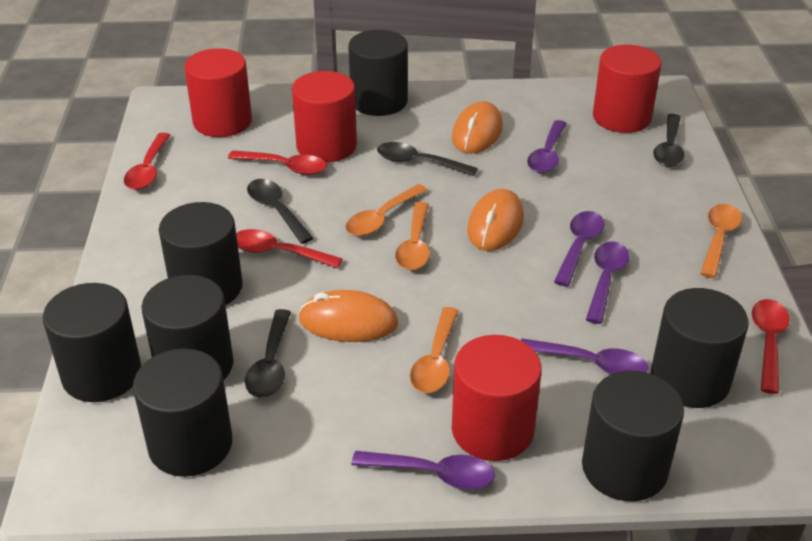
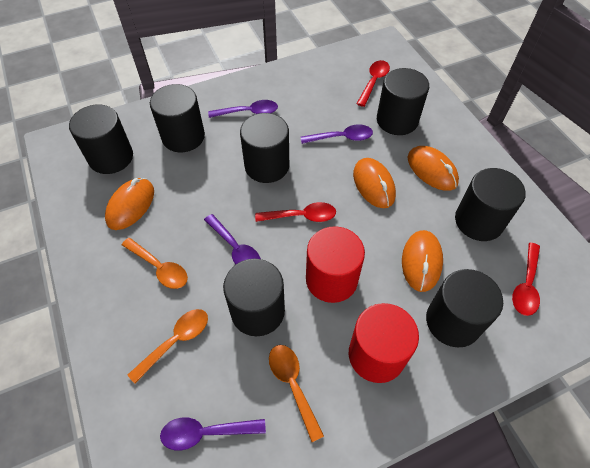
black spoon: [245,309,291,398] [247,179,314,244] [377,142,478,176] [653,114,684,167] = 4 -> none = 0
orange mouse: [298,290,398,342] [452,101,503,154] [467,189,524,251] = 3 -> [105,178,154,230] [353,158,396,208] [402,230,443,292] [408,146,459,191] = 4
orange spoon: [345,184,427,236] [395,202,430,270] [410,307,459,393] [700,204,742,278] = 4 -> [122,238,188,289] [128,309,208,383] [269,345,324,442] = 3
purple spoon: [351,451,495,490] [521,338,648,375] [527,120,567,173] [554,211,605,287] [586,241,630,324] = 5 -> [160,417,266,451] [204,214,261,264] [208,100,278,118] [301,125,373,144] = 4
red cylinder: [184,48,252,137] [292,71,357,163] [452,335,542,461] [593,45,662,133] = 4 -> [306,226,365,303] [349,303,419,383] = 2
red spoon: [124,133,171,190] [228,150,327,175] [236,229,342,268] [752,299,790,394] = 4 -> [255,202,336,222] [356,60,390,107] [512,242,540,316] = 3

